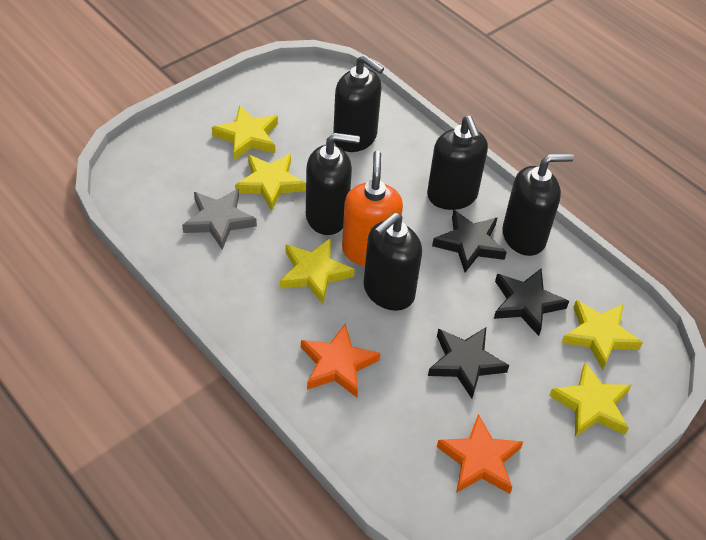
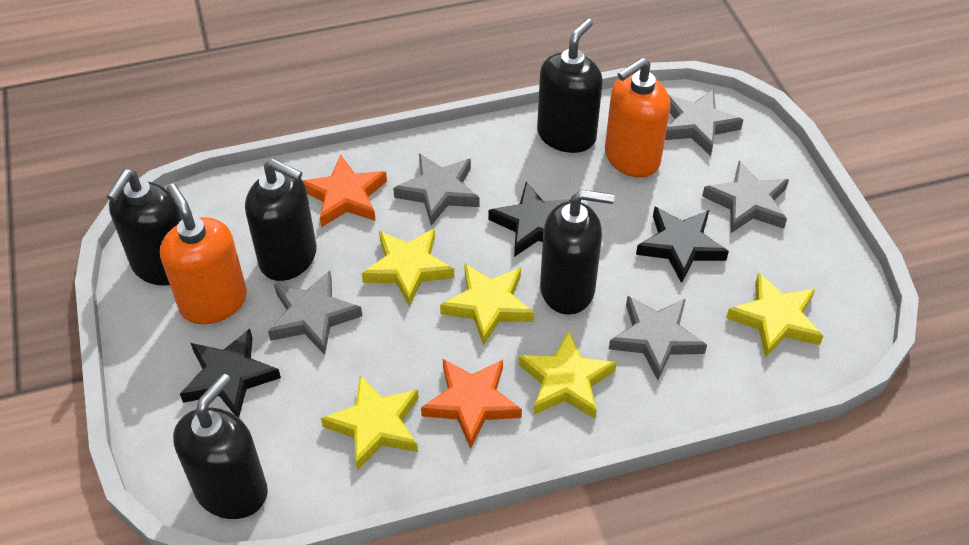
grey star: [182,188,257,250] = 1 -> [268,270,362,355] [393,153,479,226] [609,296,707,380] [665,89,743,156] [702,161,789,233] = 5
orange soap dispenser: [342,151,403,266] = 1 -> [160,184,247,324] [605,58,671,177] = 2

